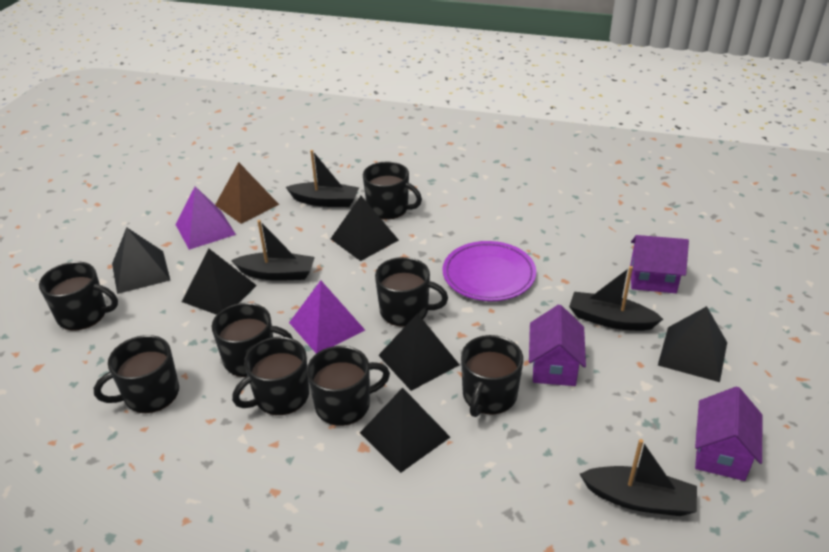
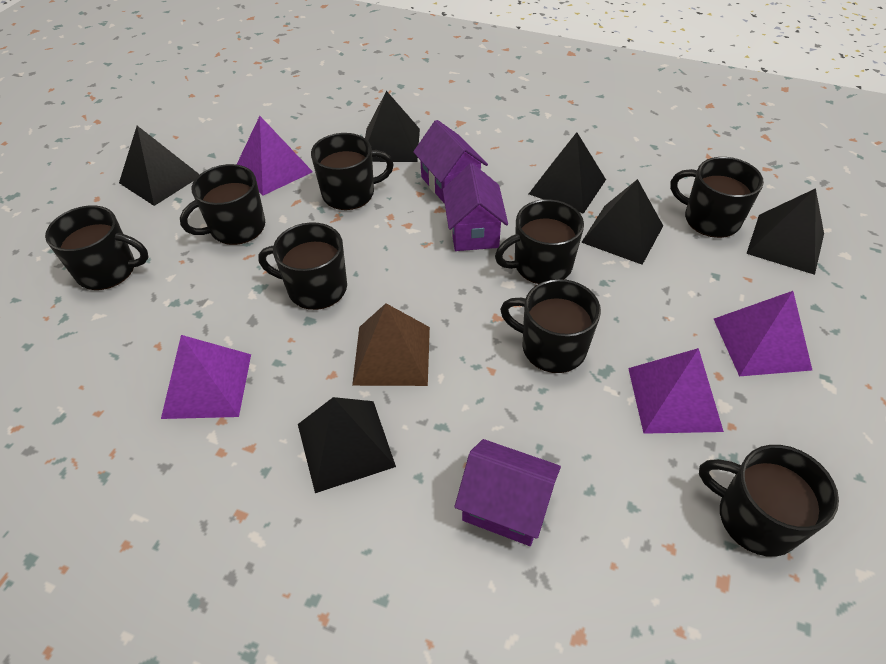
black boat: [231,220,315,281] [286,150,359,207] [569,266,663,331] [580,439,697,516] = 4 -> none = 0
purple plate: [442,241,536,301] = 1 -> none = 0
purple pyramid: [176,186,236,250] [289,281,365,354] = 2 -> [161,335,251,419] [236,116,313,195] [628,348,724,434] [714,291,812,376] = 4

